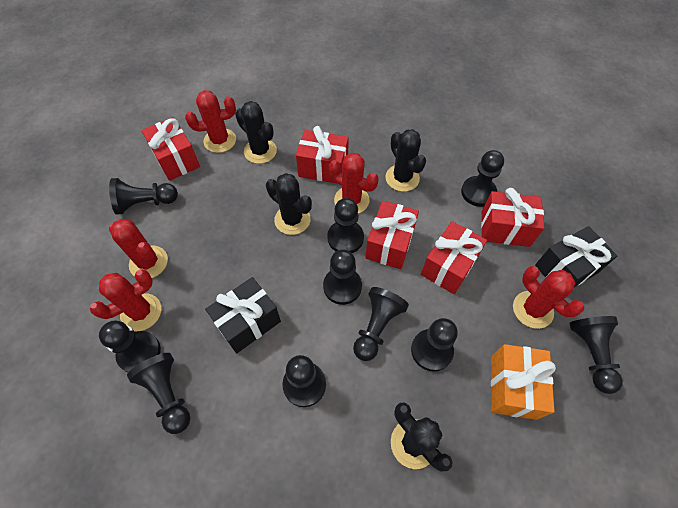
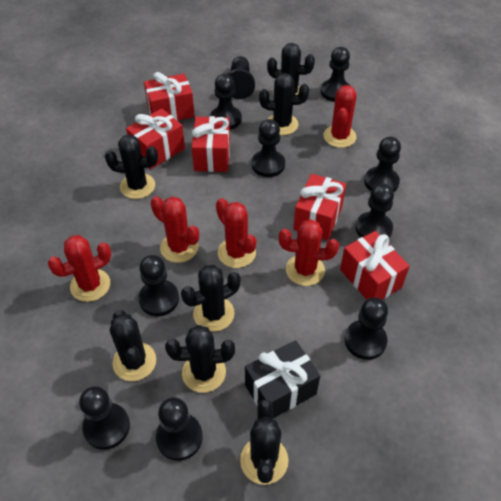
black cactus: [235,101,277,164] [266,173,312,235] [385,129,426,192] [391,403,453,471] = 4 -> [105,134,158,199] [110,310,156,381] [165,325,235,393] [181,265,241,332] [240,400,289,485] [259,73,309,135] [267,43,315,95] = 7
black gift: [205,277,281,353] [535,226,617,288] = 2 -> [245,340,320,418] = 1
orange gift: [491,344,556,420] = 1 -> none = 0

